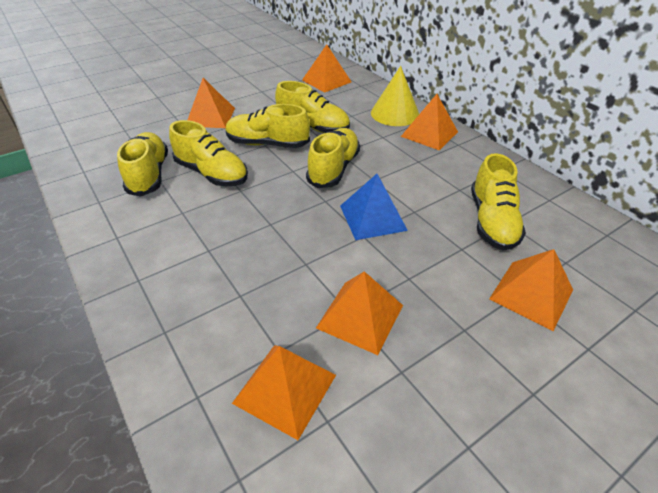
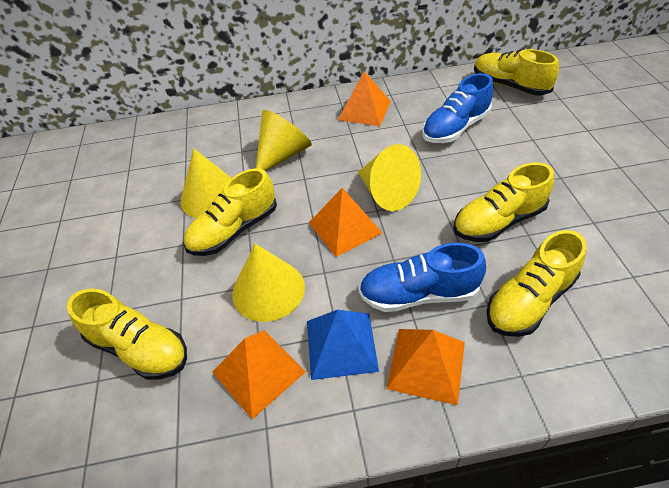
blue shoe: none = 0 -> [359,243,486,312] [422,73,493,143] = 2
orange pyramid: [188,78,235,128] [232,345,336,440] [302,45,351,93] [316,271,403,355] [401,94,458,150] [489,249,573,331] = 6 -> [212,330,306,419] [309,188,382,257] [338,71,391,126] [386,329,465,405] = 4
yellow cone: [371,66,419,126] = 1 -> [180,149,231,218] [232,244,305,322] [256,110,312,171] [358,144,421,211] = 4
yellow shoe: [117,132,168,196] [169,120,248,186] [226,104,310,148] [275,81,350,133] [306,128,360,188] [471,153,526,251] = 6 -> [67,289,187,380] [184,168,277,256] [453,163,554,242] [474,49,559,95] [486,230,587,337] = 5

